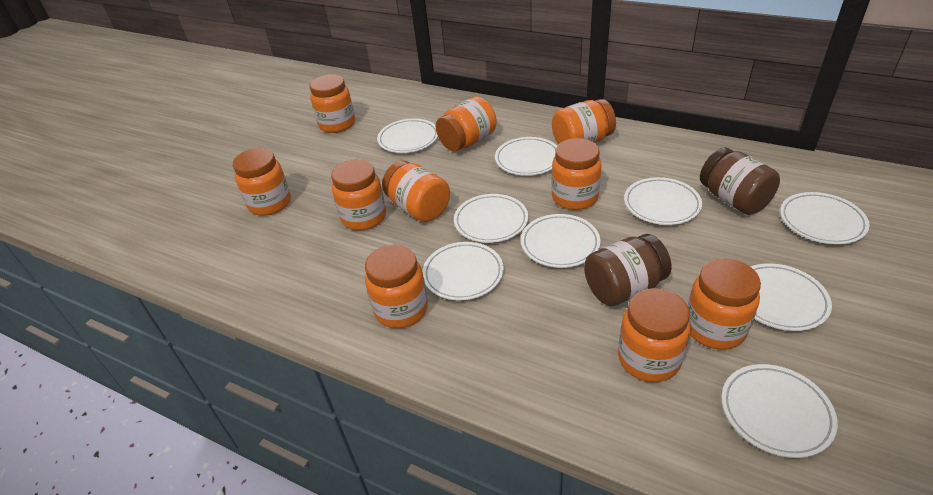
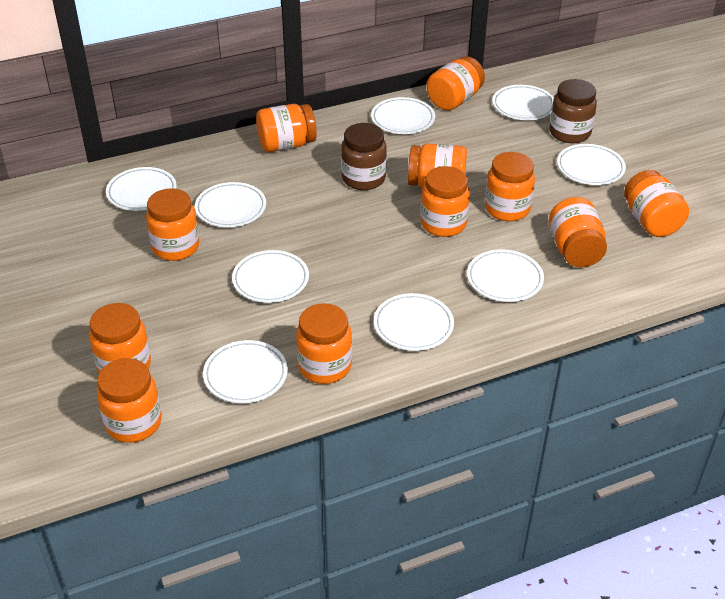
orange jar: [233,148,291,216] [309,74,355,133] [331,159,386,231] [365,245,428,328] [382,161,450,222] [436,96,497,151] [551,138,601,210] [552,99,616,144] [618,288,690,382] [687,258,761,350] = 10 -> [89,303,151,373] [97,358,162,443] [146,188,199,261] [256,104,317,152] [296,303,352,384] [408,144,467,188] [421,166,470,237] [427,56,485,111] [485,152,535,221] [549,197,607,267] [624,170,689,237] = 11

